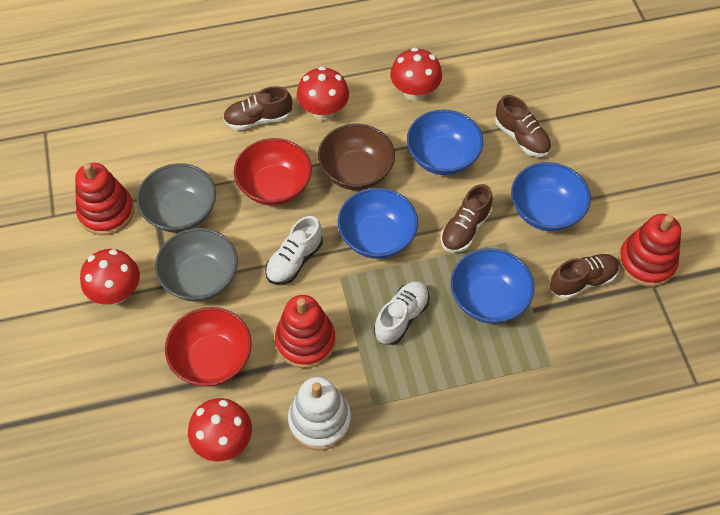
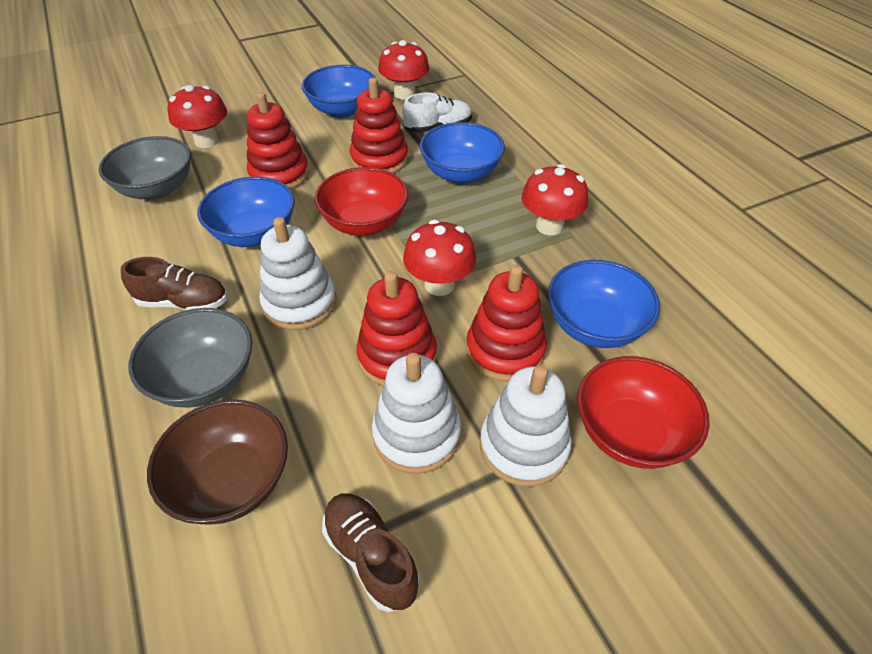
brown shoe: [223,86,292,130] [441,184,493,253] [495,95,551,157] [550,254,619,299] = 4 -> [120,257,227,310] [322,493,419,612] = 2
red stacking toy: [75,163,134,235] [275,295,336,368] [618,214,681,287] = 3 -> [247,92,309,190] [350,78,408,174] [356,271,437,386] [466,265,547,382] = 4
white shoe: [265,216,323,284] [374,281,430,345] = 2 -> [402,92,472,133] = 1
white stacking toy: [288,377,351,450] = 1 -> [259,217,336,330] [372,353,461,474] [480,365,572,487] = 3

